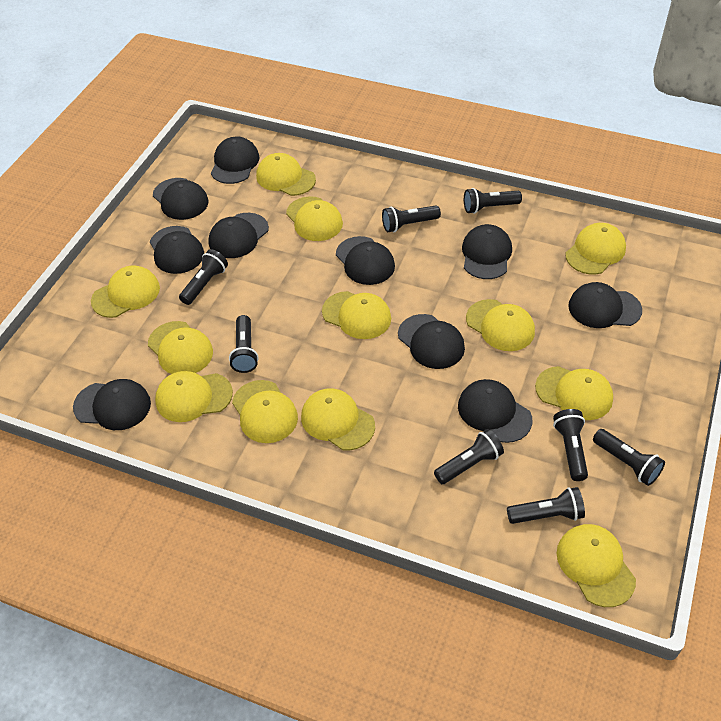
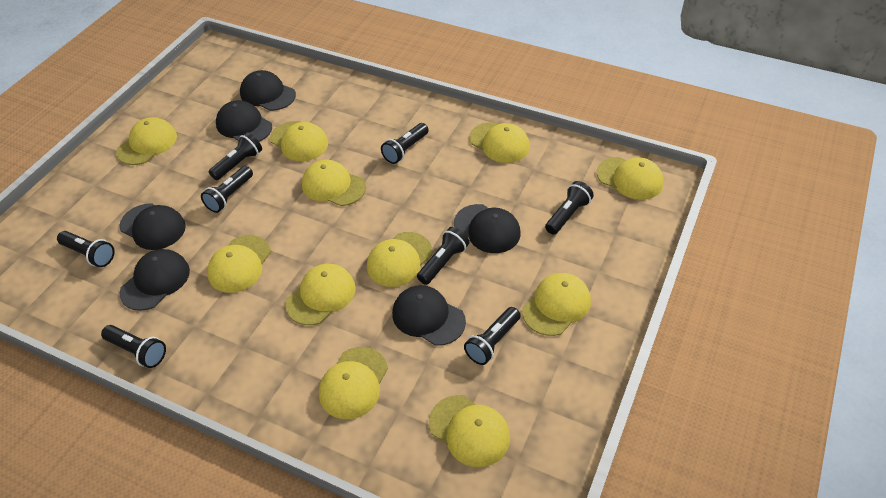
black cap: [73,379,151,430] [150,226,204,274] [153,178,209,220] [209,213,269,258] [211,137,260,184] [336,236,395,285] [398,314,465,369] [458,379,532,443] [462,224,512,279] [568,282,642,328] = 10 -> [119,203,186,250] [119,249,190,311] [216,100,272,142] [240,70,296,111] [392,285,466,346] [454,204,521,253] = 6
yellow cap: [91,266,160,318] [148,321,213,374] [155,371,233,422] [232,380,298,443] [256,153,316,196] [286,196,343,241] [301,388,375,450] [322,291,391,339] [466,299,535,351] [535,366,613,420] [556,524,636,607] [565,223,626,275] = 12 -> [116,117,177,165] [207,235,271,293] [270,121,328,161] [285,264,356,325] [302,160,366,206] [319,347,388,419] [367,232,432,287] [429,395,510,467] [469,122,530,163] [522,273,591,336] [597,157,663,200] = 11

